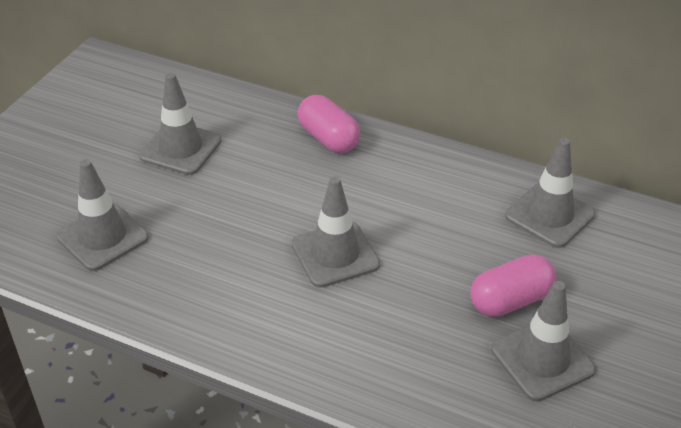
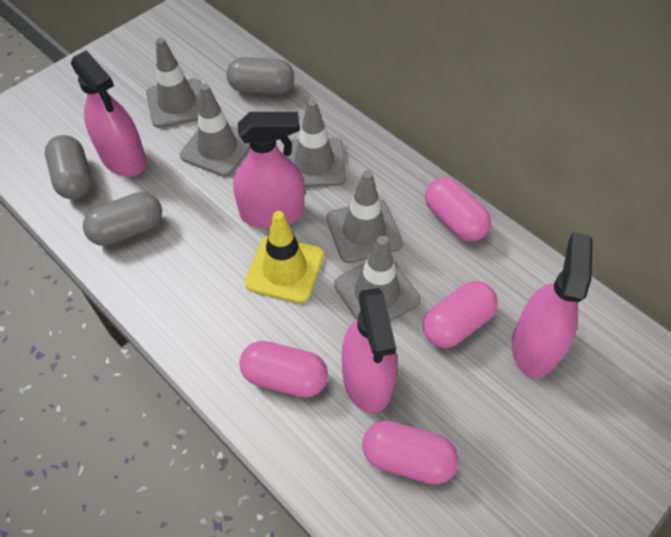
grey capsule: none = 0 -> [45,135,92,199] [83,192,162,246] [227,57,294,94] = 3
pink capsule: [298,95,361,153] [470,254,556,317] = 2 -> [239,341,328,398] [362,421,459,485] [423,281,498,348] [425,177,491,242] = 4
pink spray bottle: none = 0 -> [71,50,146,177] [233,112,305,228] [342,288,397,413] [512,232,593,378] = 4
yellow traffic cone: none = 0 -> [245,211,324,303] = 1

